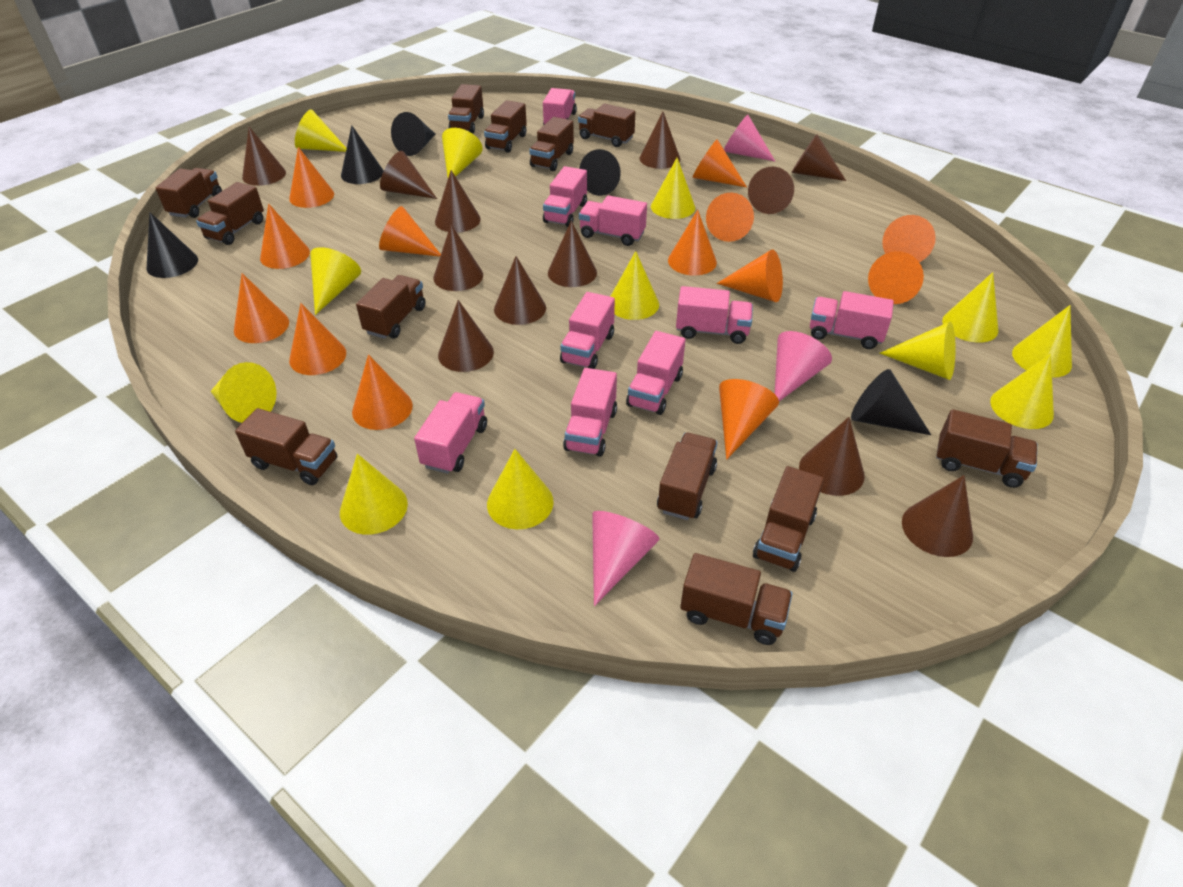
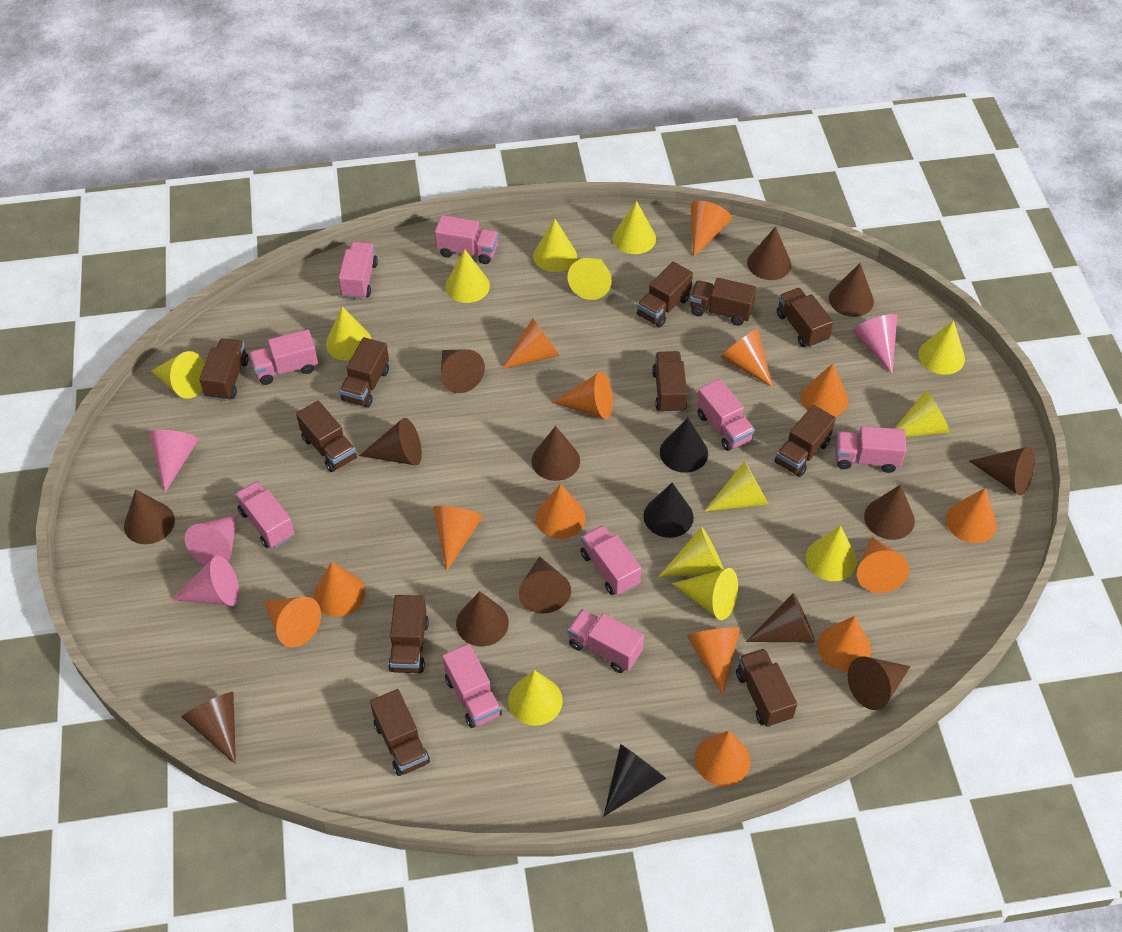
black cone: [146,212,198,278] [341,125,384,184] [391,112,436,156] [579,149,621,196] [851,369,931,435] = 5 -> [603,744,666,816] [644,483,694,538] [660,418,708,473] = 3
brown cone: [242,127,286,186] [380,151,437,199] [433,225,483,291] [435,170,481,233] [438,300,494,372] [494,256,546,325] [548,221,597,287] [639,112,680,169] [748,167,794,214] [791,134,846,181] [799,417,865,496] [902,475,973,557] = 12 -> [124,489,175,544] [182,692,236,764] [359,418,422,465] [441,349,485,393] [456,591,509,647] [519,556,571,613] [531,426,580,481] [746,593,815,642] [747,227,791,280] [829,263,874,317] [848,657,911,710] [864,484,915,540] [969,447,1035,496] = 13
brown truck: [155,168,222,218] [196,182,264,245] [235,408,337,485] [356,275,426,339] [448,84,484,134] [484,100,527,153] [529,117,574,171] [578,104,635,147] [657,433,718,520] [680,553,793,645] [753,466,824,572] [936,409,1037,488] = 12 -> [199,338,249,401] [296,401,357,472] [340,337,389,408] [370,689,430,776] [388,595,429,673] [637,262,693,327] [652,351,687,413] [690,278,756,326] [736,648,797,727] [774,405,836,477] [777,288,833,348] = 11
orange cone: [234,273,289,343] [260,203,310,269] [289,147,334,208] [289,303,346,375] [352,354,413,430] [379,206,441,257] [668,210,717,275] [692,139,747,187] [706,193,754,242] [717,249,783,302] [719,379,779,460] [868,251,924,304] [882,215,936,262] = 13 -> [264,597,321,647] [313,562,366,617] [433,506,483,571] [502,318,560,369] [536,484,586,539] [552,372,613,419] [687,627,740,695] [691,201,732,257] [695,731,751,786] [720,329,773,387] [801,363,848,417] [818,616,871,671] [857,537,909,593] [946,488,997,543] = 14
pink cone: [592,511,659,606] [724,115,775,161] [775,331,832,401] = 3 -> [149,430,199,492] [172,556,239,606] [185,514,237,566] [852,314,897,374] = 4
yellow cone: [211,362,276,423] [295,110,347,152] [310,247,361,315] [340,454,408,535] [442,128,483,177] [487,449,554,529] [610,251,659,320] [651,158,695,219] [880,322,956,380] [942,272,998,343] [990,354,1054,429] [1012,305,1072,378] = 12 -> [151,351,205,399] [326,306,371,361] [445,249,490,303] [508,670,563,726] [533,219,577,272] [567,258,612,300] [613,201,656,254] [658,527,724,577] [672,568,738,620] [705,461,769,511] [806,526,857,581] [894,390,950,437] [918,320,965,375] = 13

